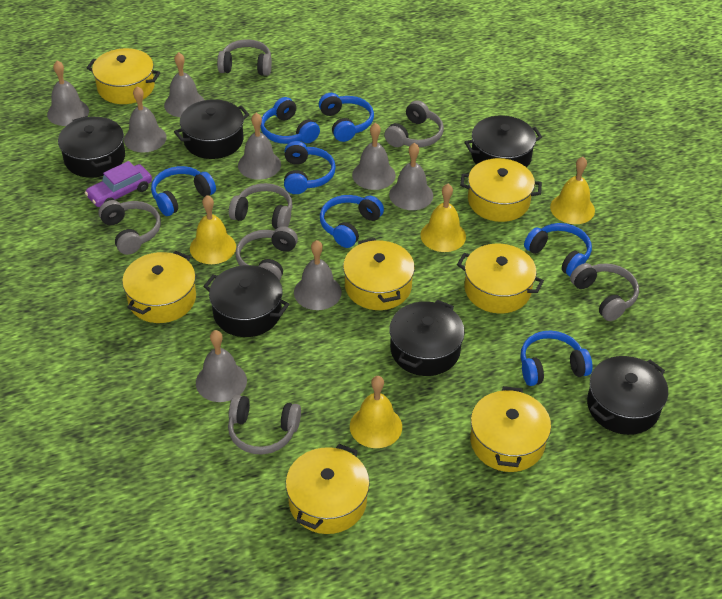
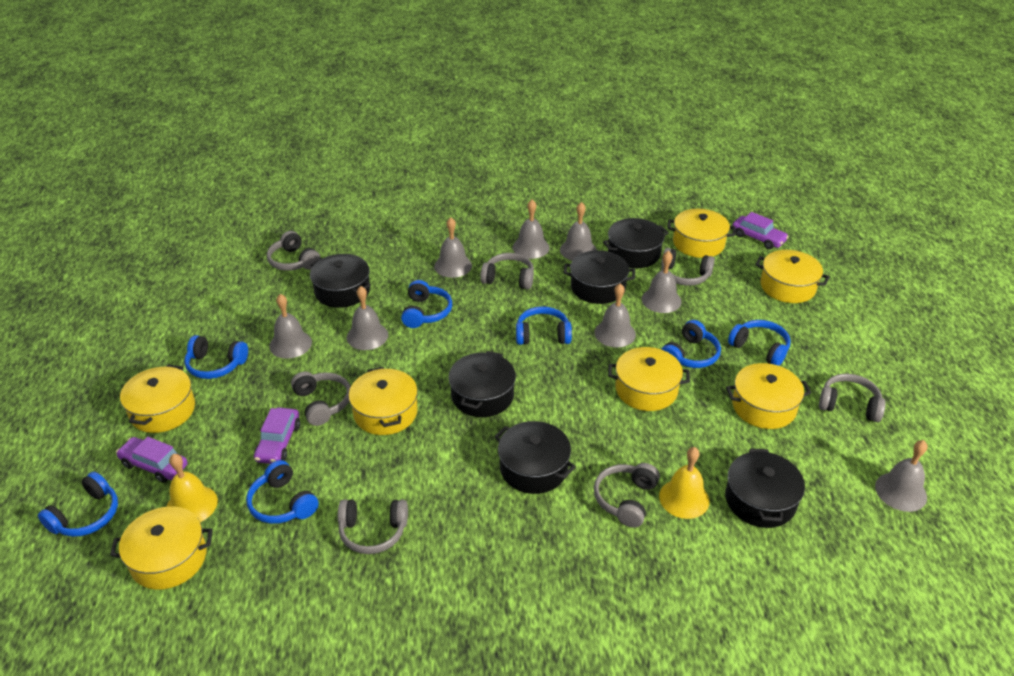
purple car: [85,161,152,207] = 1 -> [116,437,187,483] [254,407,300,464] [732,212,789,249] = 3
yellow bell: [190,195,236,264] [350,376,402,448] [420,184,466,252] [550,157,595,224] = 4 -> [166,454,218,522] [659,447,710,519] = 2

